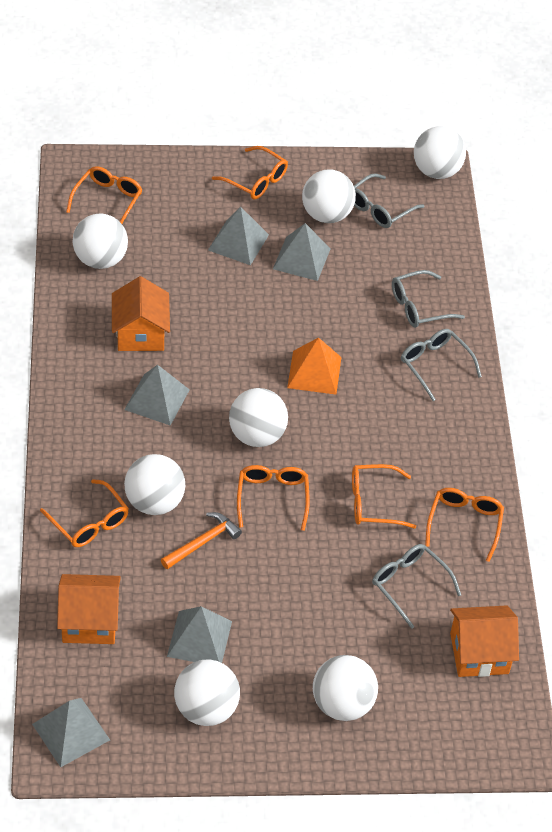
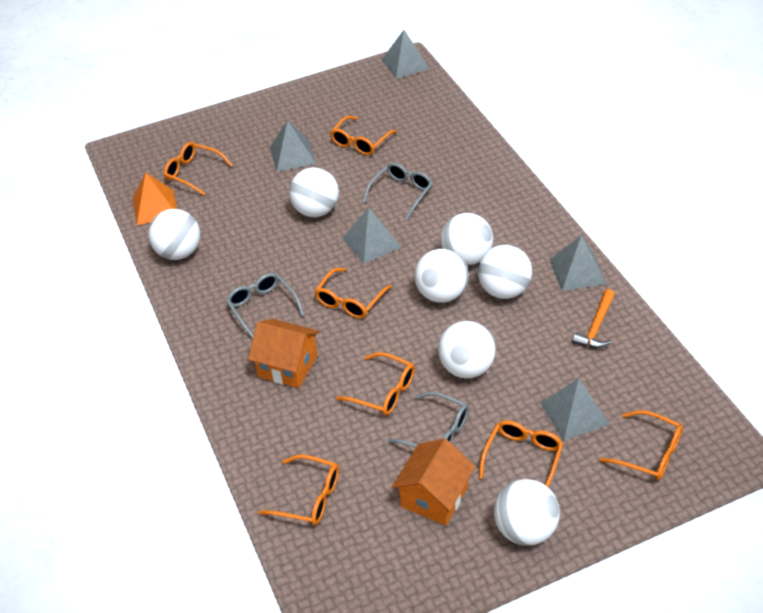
grey glasses: [354,173,424,228] [372,544,461,629] [392,270,465,328] [401,329,482,401] = 4 -> [226,273,304,339] [363,163,433,220] [388,392,469,448] = 3
orange glasses: [40,479,129,547] [66,166,142,224] [212,146,288,199] [237,465,310,531] [352,464,416,529] [425,488,504,562] = 6 -> [164,142,233,196] [258,454,339,525] [314,268,392,319] [330,116,397,155] [336,352,415,415] [479,420,563,487] [599,410,683,480] = 7
orange house: [57,574,121,644] [112,276,170,351] [450,605,519,677] = 3 -> [248,319,320,388] [392,438,475,526] = 2

